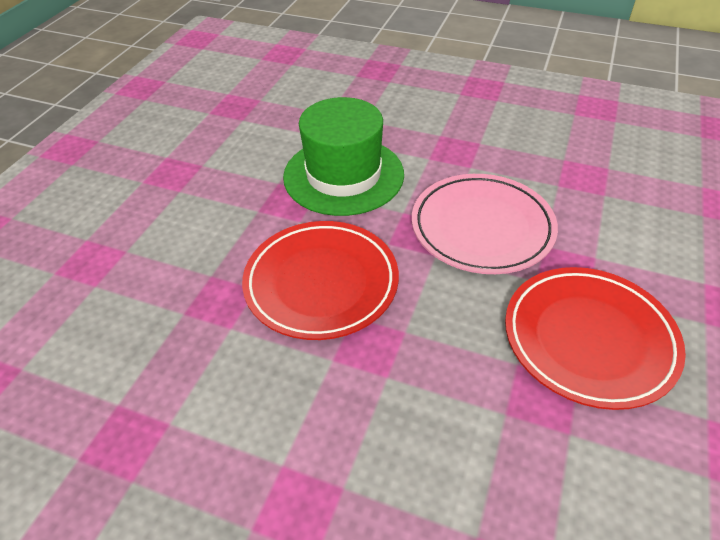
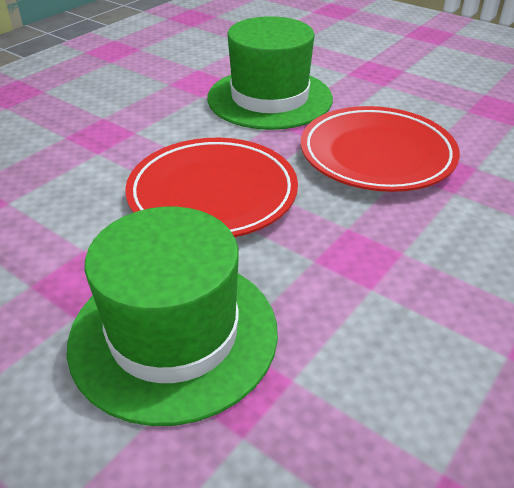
green hat: [283,97,404,216] = 1 -> [67,207,278,426] [207,16,333,130] = 2
pink plate: [412,174,558,274] = 1 -> none = 0

